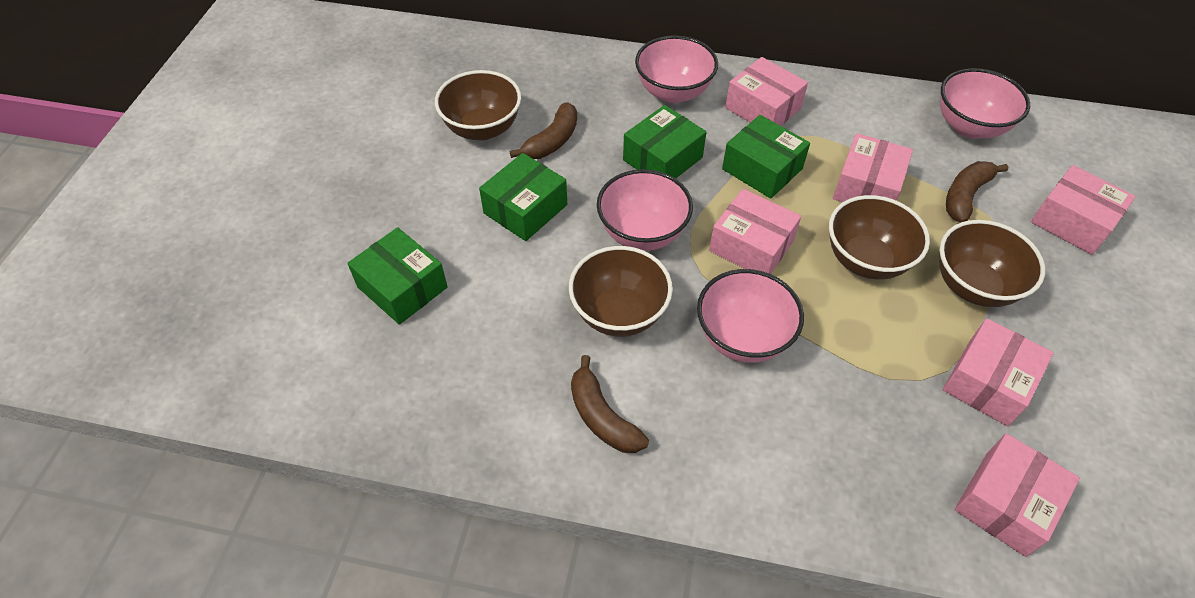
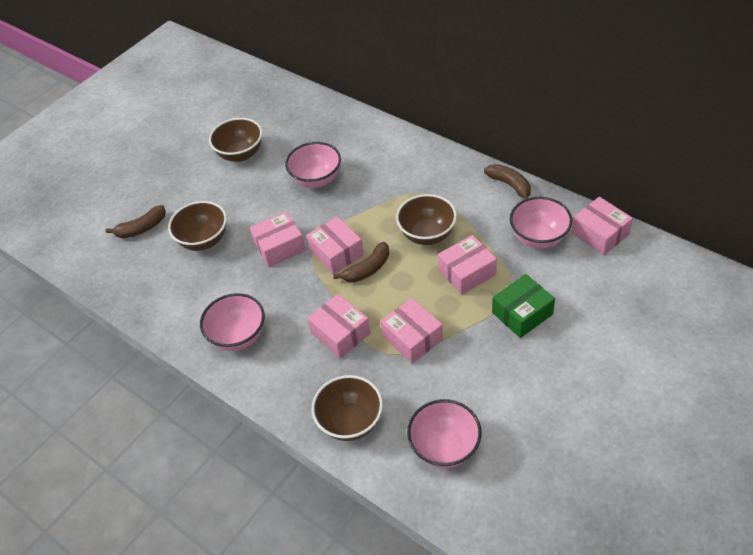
green box: [347,227,448,325] [479,153,567,241] [623,105,706,178] [722,115,810,199] = 4 -> [492,274,555,338] = 1

